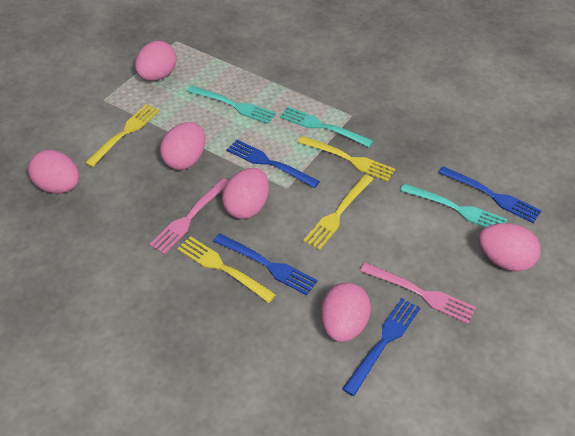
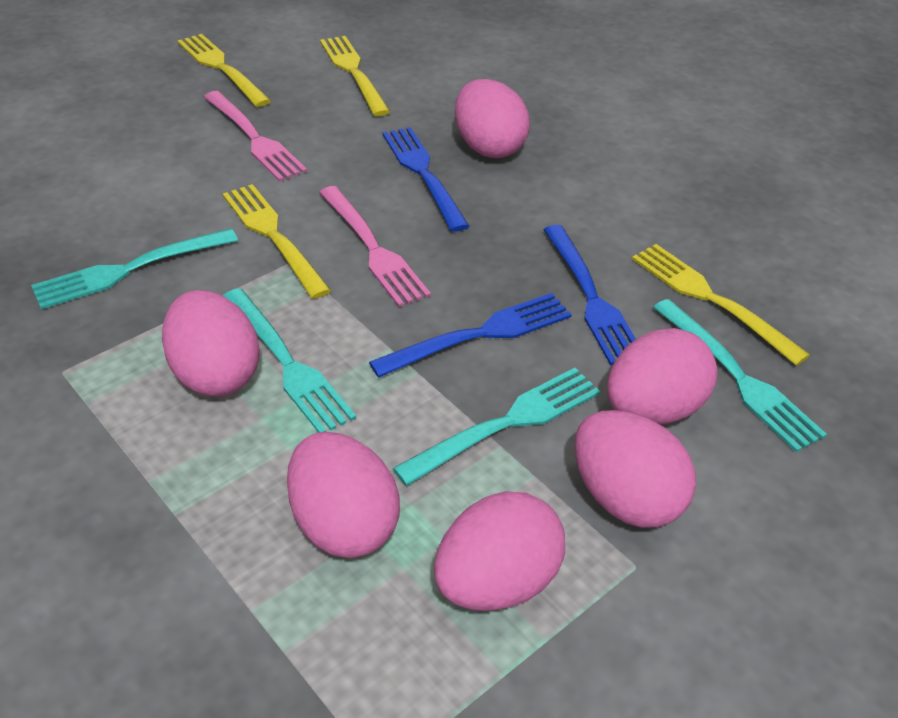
blue fork: [213,234,318,295] [226,140,320,188] [342,298,420,396] [438,166,542,223] = 4 -> [369,293,572,378] [383,127,469,232] [543,225,636,365] = 3
turquoise fork: [187,85,276,124] [280,107,373,147] [400,183,507,228] = 3 -> [31,228,238,309] [223,288,356,432] [393,368,600,486] [653,299,827,452] = 4

